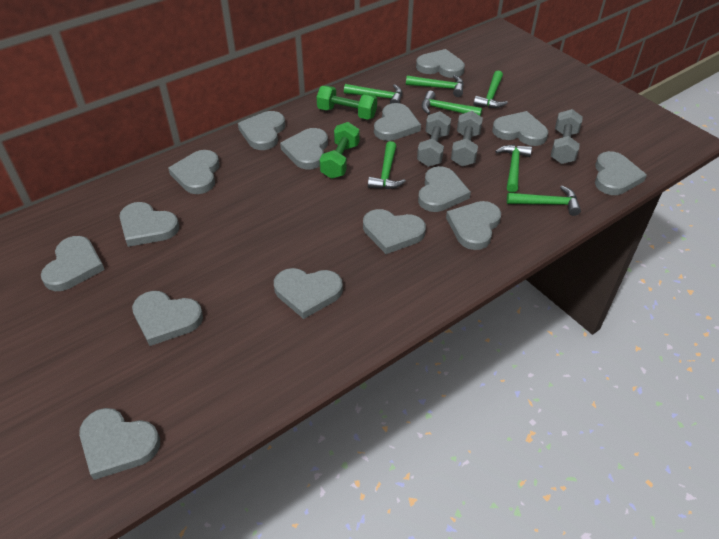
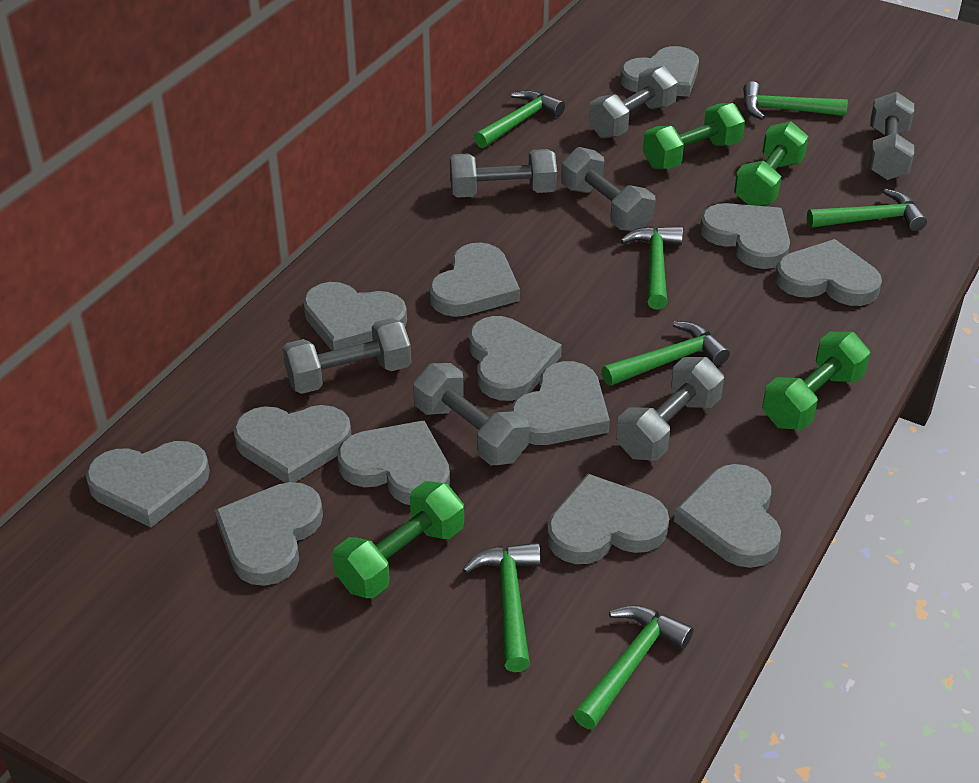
green dumbbell: [317,86,377,120] [319,122,360,179] = 2 -> [332,481,464,598] [643,103,745,169] [734,121,809,206] [762,332,870,430] = 4
grey dumbbell: [417,111,451,167] [451,111,483,166] [551,109,583,164] = 3 -> [283,318,411,394] [413,363,529,465] [450,149,557,198] [561,147,656,232] [588,66,678,138] [616,357,724,461] [869,92,914,180] = 7
grey heart: [41,236,105,291] [79,408,160,480] [119,202,179,247] [132,291,203,346] [168,150,220,194] [238,111,285,150] [274,268,343,319] [280,128,328,170] [363,209,426,254] [374,103,421,141] [416,49,465,78] [418,166,471,212] [446,201,501,250] [492,111,548,146] [595,151,647,195] = 15 -> [86,441,210,527] [214,482,323,586] [233,405,351,483] [303,282,407,351] [337,420,450,505] [429,242,520,317] [469,316,562,401] [511,361,610,445] [547,474,669,564] [620,46,699,97] [674,464,781,568] [700,203,790,269] [775,239,882,306] = 13

